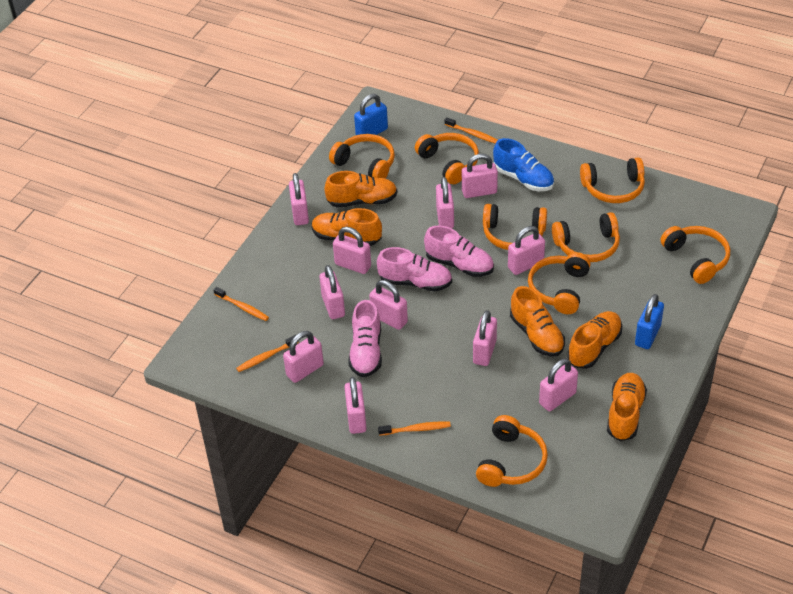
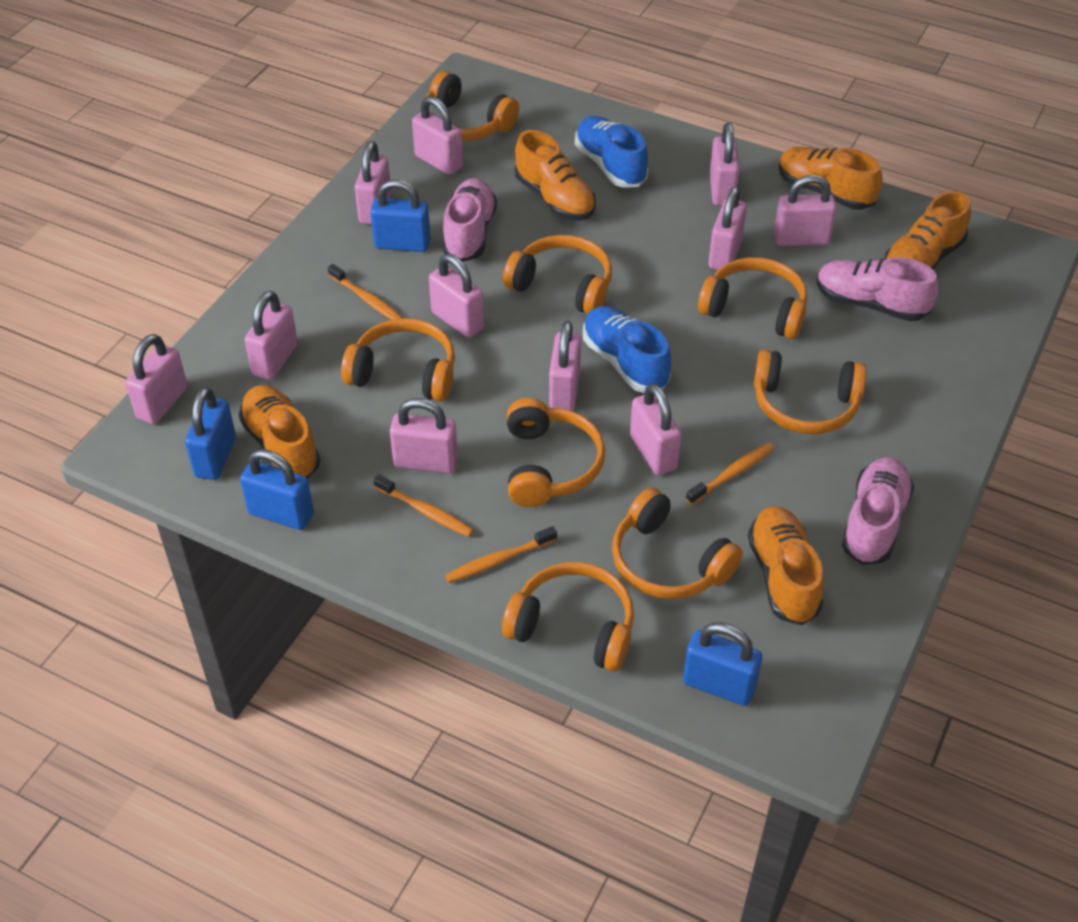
blue padlock: [354,94,388,135] [635,294,664,349] = 2 -> [185,387,236,480] [240,449,314,530] [370,179,430,252] [683,622,762,706] = 4
blue shoe: [493,138,554,191] = 1 -> [575,116,648,188] [583,306,671,393] = 2

